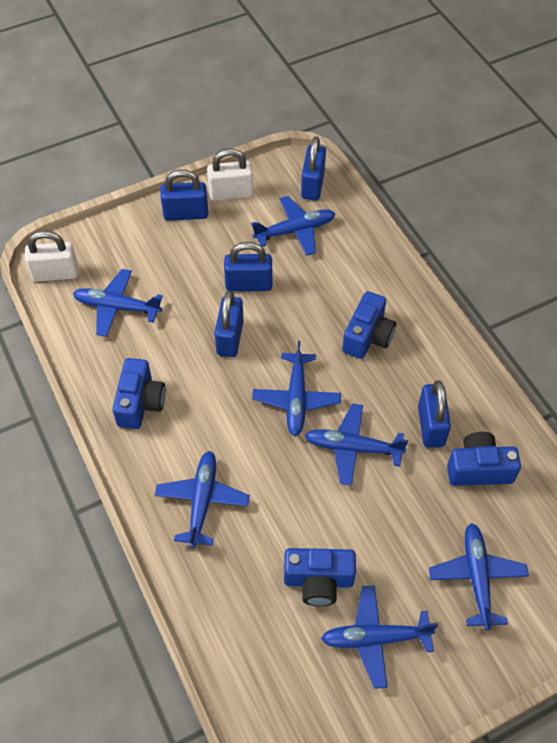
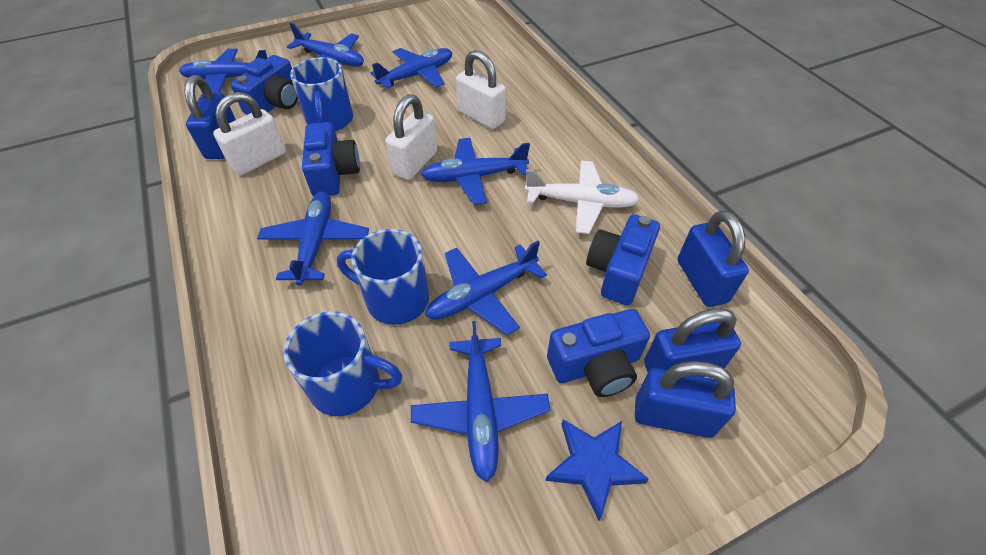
blue mug: none = 0 -> [284,311,402,416] [290,57,353,131] [337,229,429,325] = 3
blue padlock: [161,169,208,220] [215,291,244,357] [224,242,272,291] [301,136,326,200] [418,380,451,448] = 5 -> [185,75,236,159] [635,361,736,438] [644,308,741,377] [678,210,749,307] = 4
blue star: none = 0 -> [545,419,649,521] = 1
white padlock: [24,231,78,282] [207,148,253,201] = 2 -> [213,92,286,175] [385,94,437,180] [456,50,506,129] = 3
white plane: none = 0 -> [525,161,640,234] = 1

